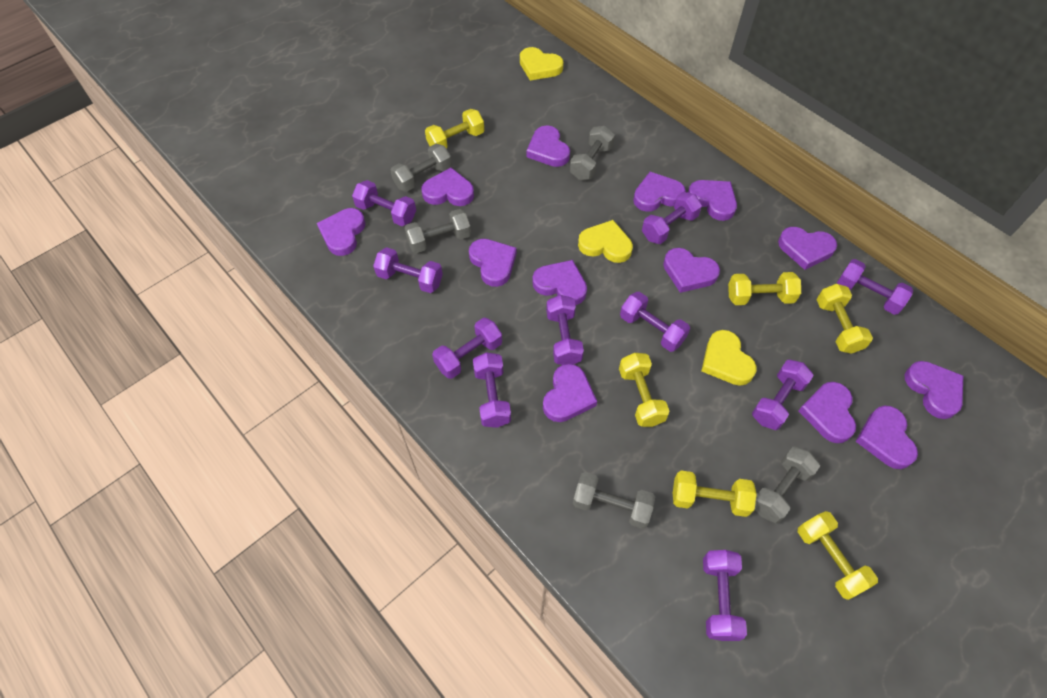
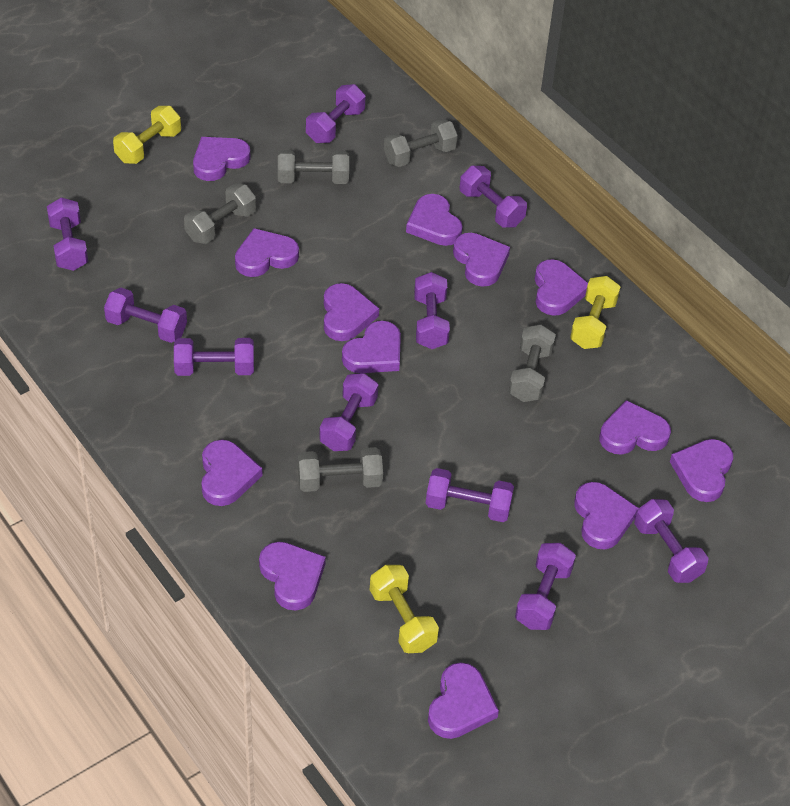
yellow dumbbell: [425,109,484,149] [619,353,670,427] [673,470,757,517] [728,272,801,305] [798,511,878,600] [817,284,873,354] = 6 -> [113,106,181,164] [370,565,439,653] [570,276,620,349] = 3
yellow heart: [520,47,564,81] [578,220,633,263] [701,330,757,386] = 3 -> none = 0

